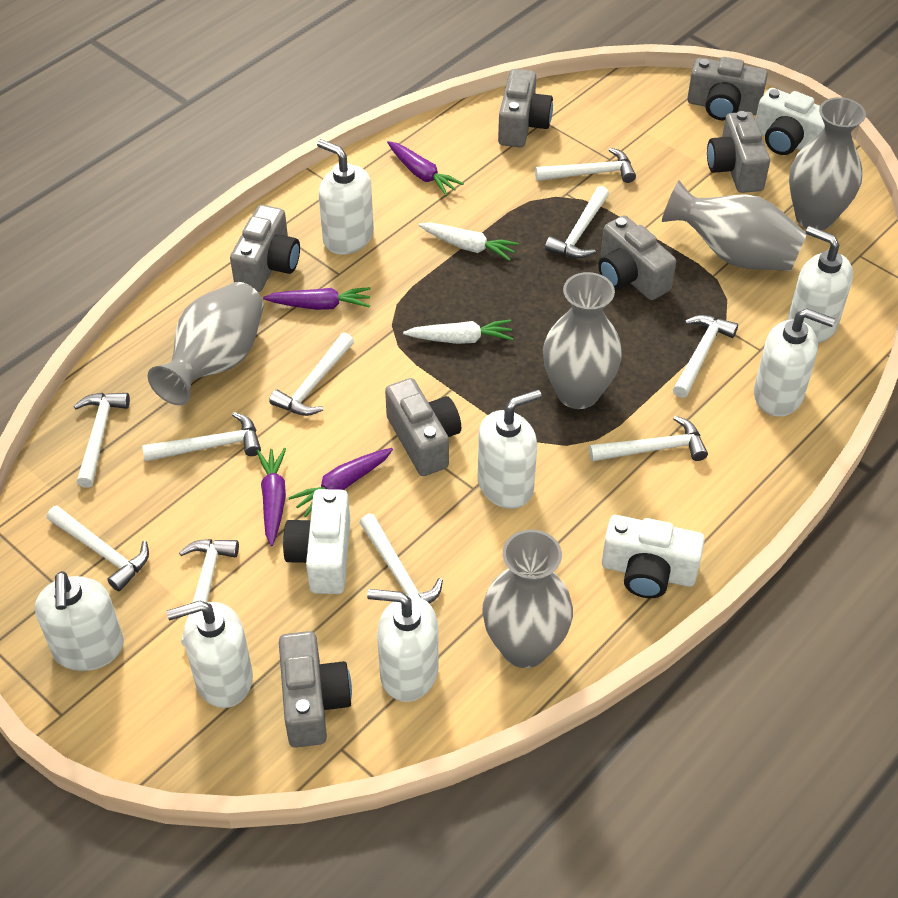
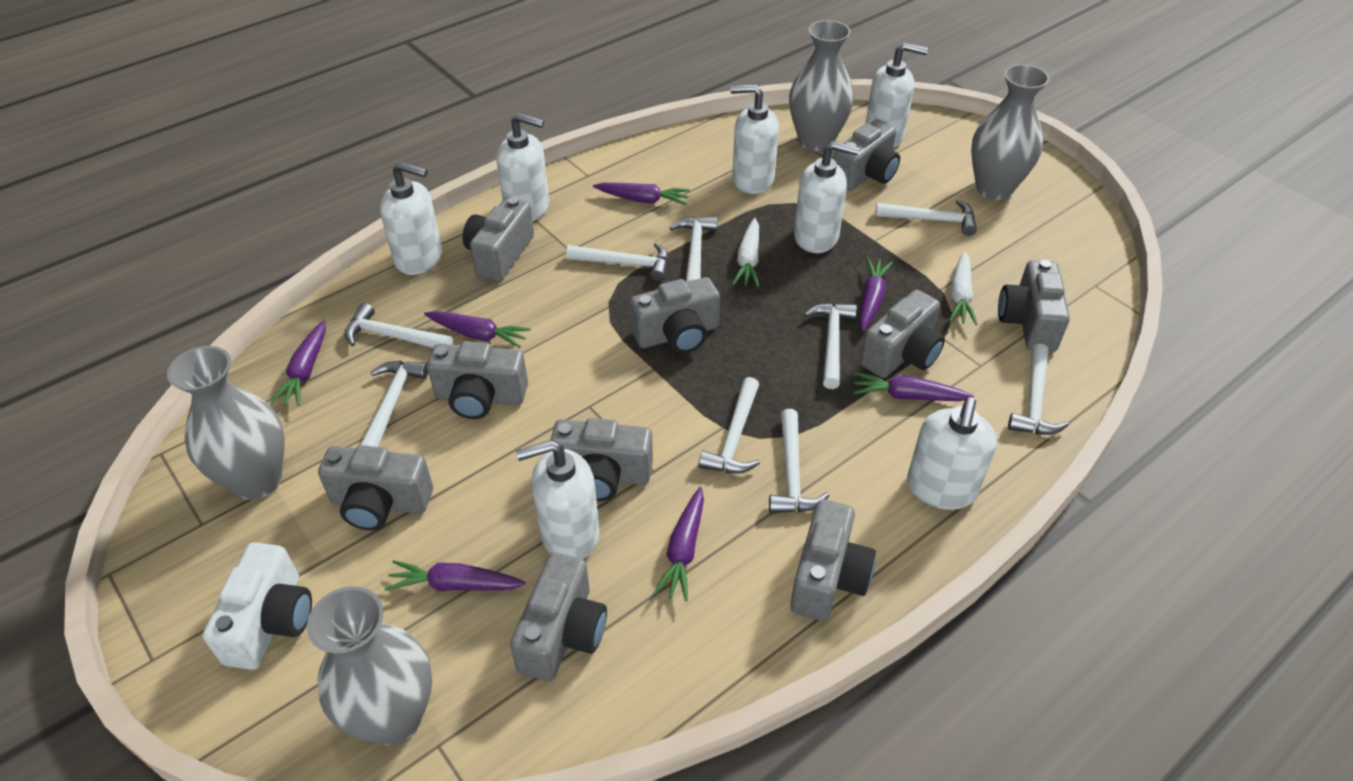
grey camera: [230,205,300,292] [279,631,352,748] [385,378,461,476] [498,69,553,147] [598,215,676,300] [687,57,768,121] [707,111,770,193] = 7 -> [318,445,433,530] [427,341,528,419] [463,197,534,282] [510,552,607,681] [551,418,653,501] [630,277,720,353] [790,499,876,621] [833,119,900,191] [860,290,945,378] [998,260,1070,352] = 10
grey vase: [148,282,264,405] [482,529,573,668] [543,272,622,409] [662,180,807,271] [789,97,866,230] = 5 -> [167,346,285,500] [307,586,432,745] [789,20,854,151] [971,64,1050,200] = 4
purple carrot: [257,448,286,546] [263,287,370,310] [288,448,393,517] [387,141,464,196] = 4 -> [270,321,326,406] [385,560,526,591] [424,311,531,348] [593,182,690,205] [653,487,704,601] [853,372,974,401] [859,257,893,332] = 7
white camera: [283,489,350,594] [602,515,705,598] [755,88,825,155] = 3 -> [202,543,312,670] = 1
white hammer: [47,505,149,591] [74,393,130,488] [142,412,261,462] [179,539,239,646] [269,333,354,416] [359,514,443,604] [535,148,636,183] [545,186,609,258] [589,416,708,462] [673,315,738,398] = 10 -> [345,303,453,348] [360,361,428,447] [566,243,668,281] [670,217,717,282] [698,377,760,474] [769,409,829,513] [804,303,857,389] [875,200,977,236] [1008,344,1069,435] = 9

